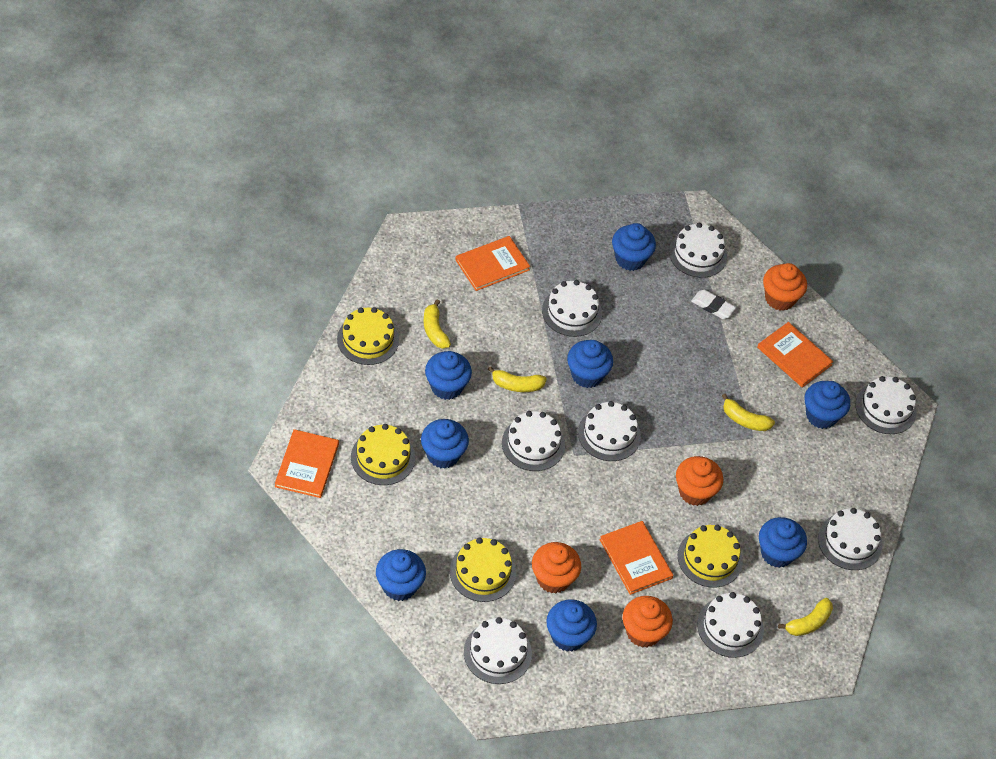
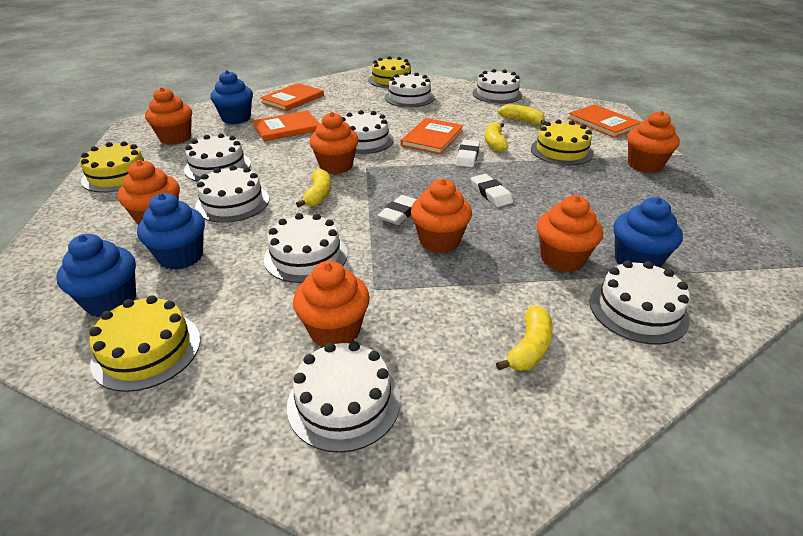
blue cupcake: [376,549,426,601] [421,419,469,469] [425,351,472,400] [546,599,597,652] [567,340,613,388] [612,223,656,271] [759,517,807,568] [805,381,850,429] = 8 -> [57,234,136,317] [137,193,205,270] [210,70,253,124] [613,197,683,267] = 4
orange cupcake: [532,542,581,593] [623,596,673,648] [676,456,723,506] [763,263,807,311] = 4 -> [118,160,180,225] [145,87,192,145] [293,261,370,347] [309,112,359,174] [411,179,472,253] [537,195,603,272] [627,111,680,173] = 7
white eraser: [691,290,736,319] = 1 -> [377,195,417,225] [456,140,480,167] [471,174,513,207] = 3

